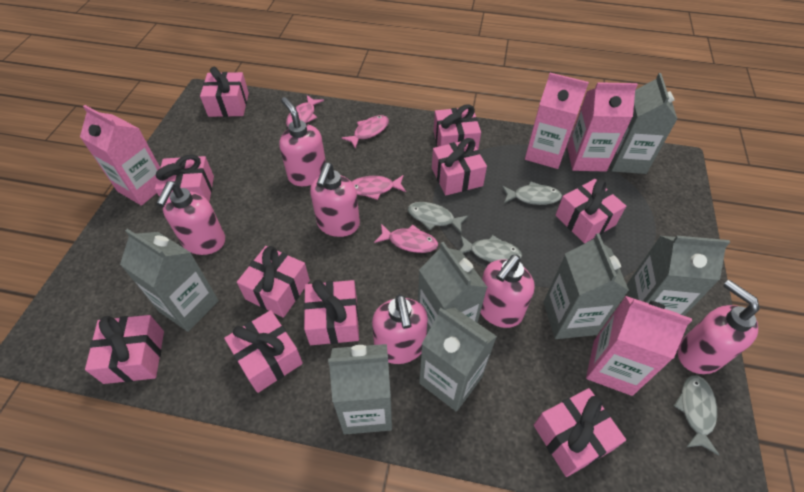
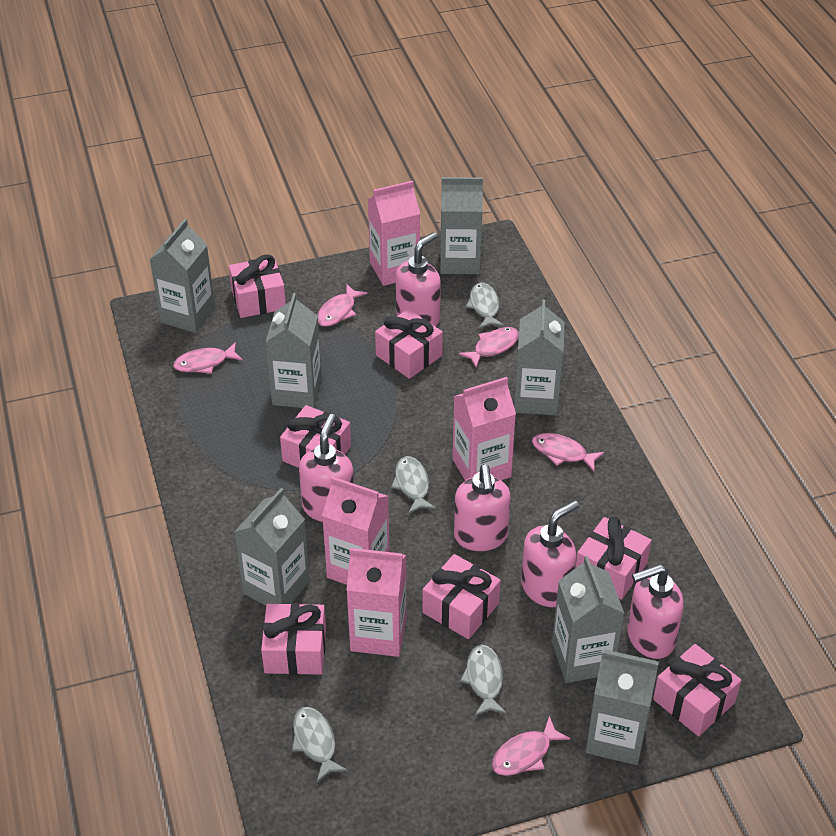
pink fish: [286,95,324,128] [342,115,389,149] [351,175,406,200] [374,224,438,253] = 4 -> [173,342,243,374] [317,285,367,327] [459,327,519,368] [492,716,571,776] [532,433,604,471] = 5
pink gift: [85,315,164,384] [155,154,214,202] [200,67,249,117] [224,310,303,393] [237,246,310,318] [304,280,359,345] [432,138,487,195] [434,104,481,150] [534,388,626,477] [556,179,626,243] = 10 -> [229,254,286,318] [261,603,326,675] [280,405,351,468] [375,309,443,379] [423,554,501,639] [575,517,652,600] [653,644,741,736] = 7
pink soap dispenser: [156,181,225,255] [279,97,326,186] [310,163,360,237] [372,294,428,364] [480,255,535,328] [678,280,760,374] = 6 -> [299,414,354,522] [396,232,441,327] [454,464,511,551] [521,500,579,607] [627,564,683,659] = 5

